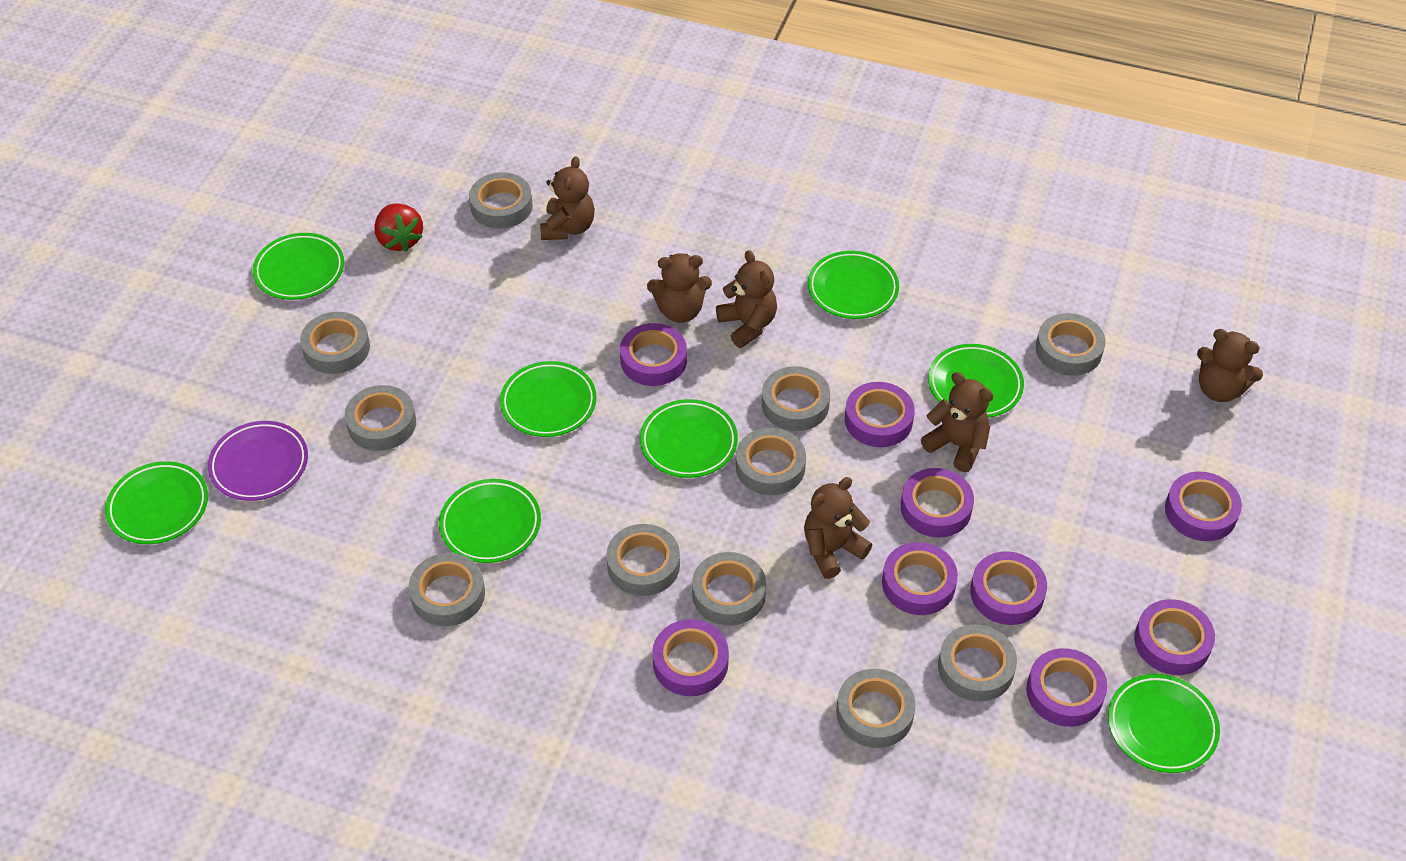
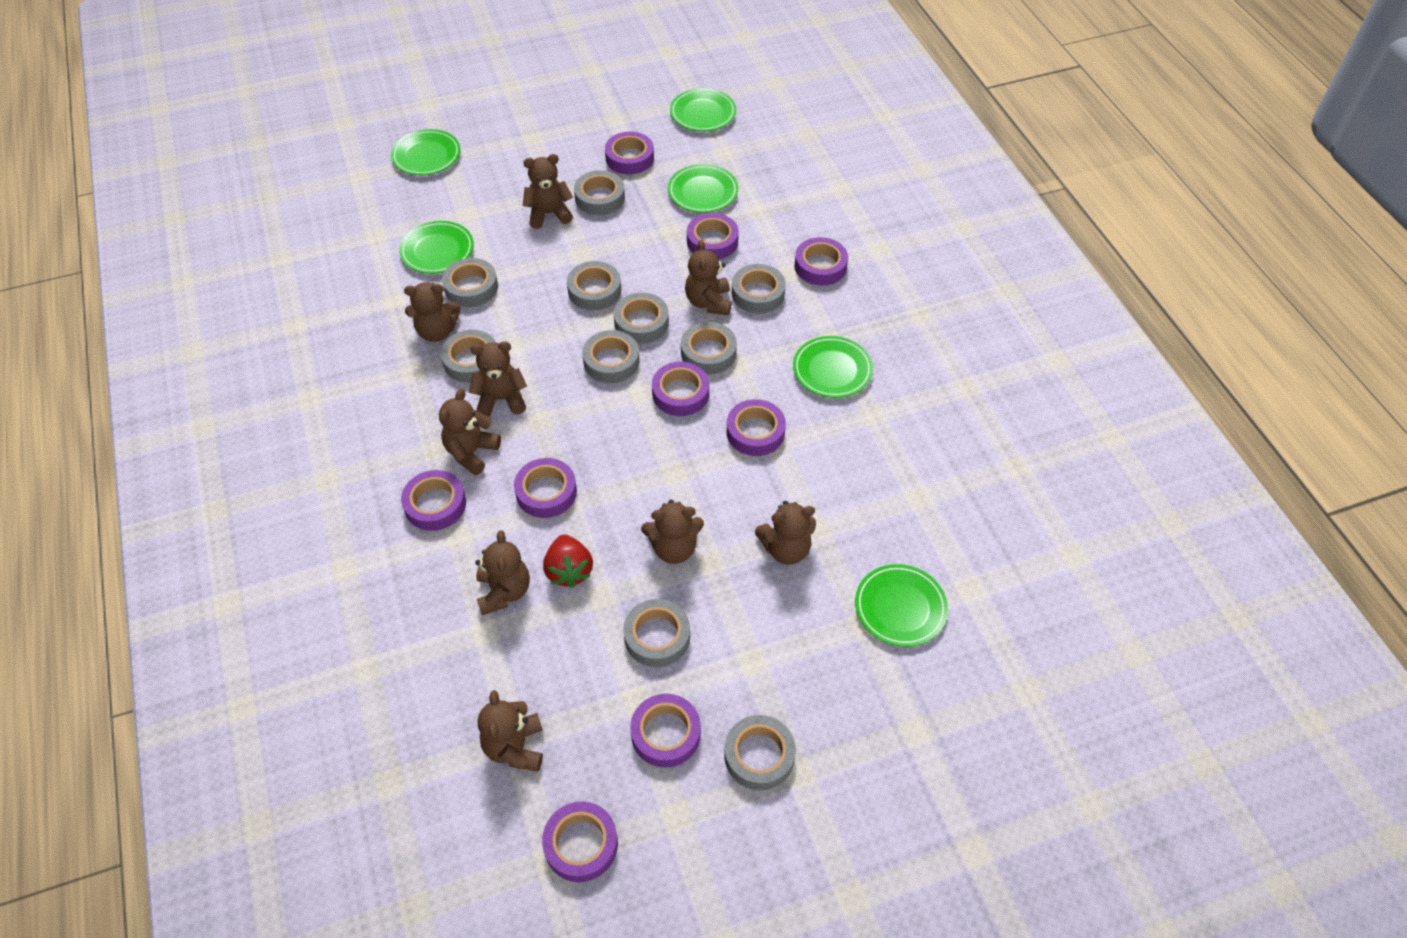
brown teddy bear: [540,156,595,240] [647,253,712,323] [716,250,777,348] [804,477,872,579] [921,372,993,472] [1197,329,1263,402] = 6 -> [404,282,461,342] [439,389,501,475] [469,341,527,417] [475,530,530,615] [478,690,543,772] [523,154,573,229] [641,500,704,564] [685,240,731,315] [755,501,816,565] = 9
green plate: [105,461,208,544] [253,233,344,300] [439,479,541,563] [500,361,597,437] [640,399,738,478] [808,251,899,319] [928,344,1024,418] [1108,674,1220,773] = 8 -> [391,129,460,175] [399,221,474,274] [668,164,738,213] [670,88,736,131] [793,336,873,398] [855,564,948,647] = 6
grey tape: [300,312,370,374] [345,385,416,451] [409,553,485,626] [469,172,533,229] [606,524,680,596] [692,552,766,626] [736,428,806,495] [762,366,830,431] [836,669,916,748] [938,624,1017,702] [1036,313,1106,376] = 11 -> [440,330,495,383] [442,258,498,307] [567,261,621,310] [574,170,625,215] [582,330,640,383] [614,293,669,344] [623,599,690,667] [681,322,737,374] [724,715,796,790] [732,264,786,313] = 10
purple plate: [208,421,308,501] = 1 -> none = 0

